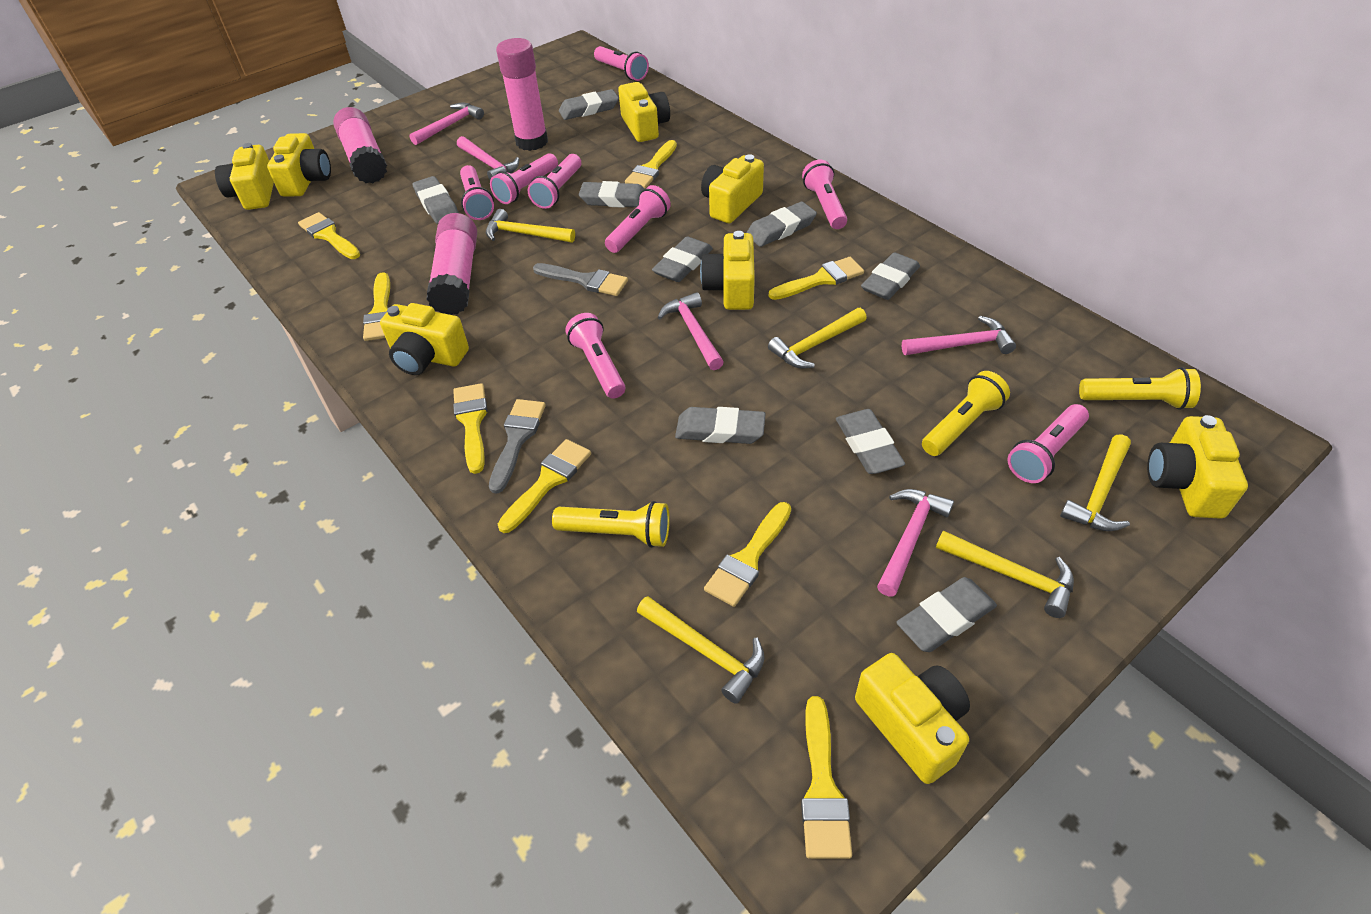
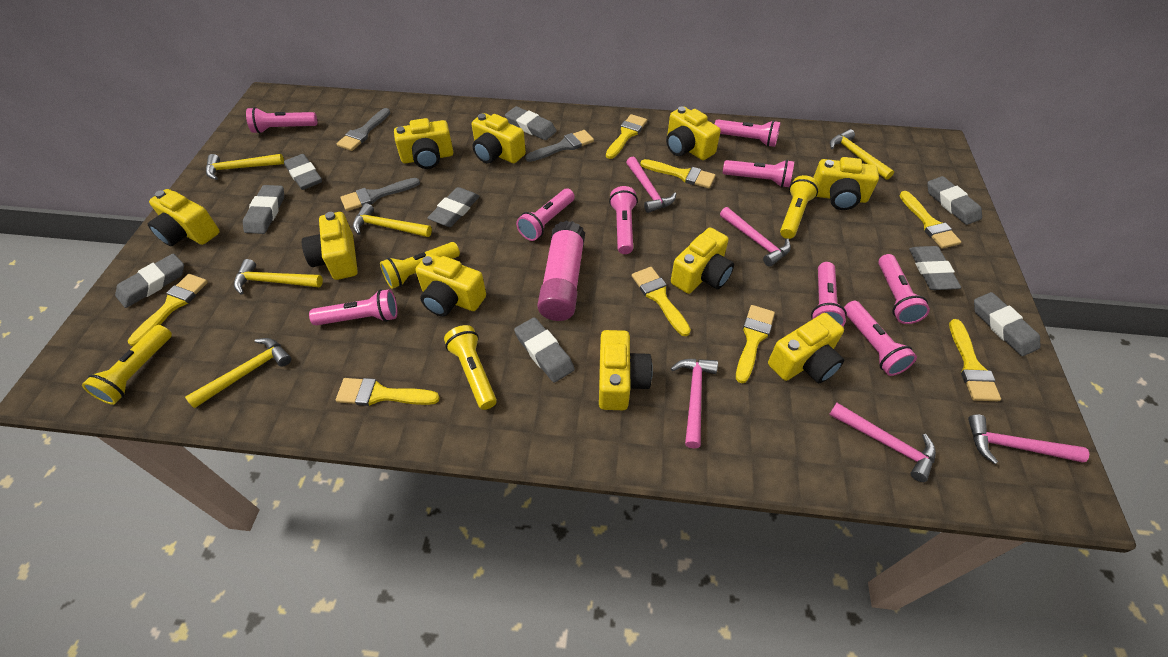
grey brush: [489,399,546,494] [533,263,628,296] = 2 -> [336,108,390,151] [340,178,420,211] [525,130,594,162] = 3
pink flashlight: [460,165,494,220] [490,153,558,204] [528,154,581,209] [565,313,625,399] [594,46,649,81] [605,185,671,253] [802,160,847,229] [1008,404,1089,483] = 8 -> [246,107,317,134] [309,289,397,326] [516,188,575,241] [609,186,638,254] [714,120,781,147] [723,160,794,188] [811,262,847,327] [844,301,917,376] [878,254,930,324] = 9
pink glue stick: [333,107,387,184] [426,213,477,315] [496,38,548,151] = 3 -> [537,221,585,321] = 1
yellow camera: [215,143,274,210] [267,133,331,197] [380,303,469,375] [618,82,670,142] [700,231,755,310] [701,154,764,223] [855,653,970,784] [1147,415,1248,519] = 8 -> [148,189,220,246] [302,212,358,280] [394,118,453,169] [415,254,486,316] [472,113,526,164] [599,330,653,410] [666,106,721,160] [671,227,734,294] [768,313,844,383] [813,157,879,210] = 10
yellow flashlight: [552,501,670,548] [922,371,1010,456] [1079,367,1201,410] = 3 -> [82,325,172,405] [380,242,460,289] [444,325,497,410] [780,175,819,239] = 4

